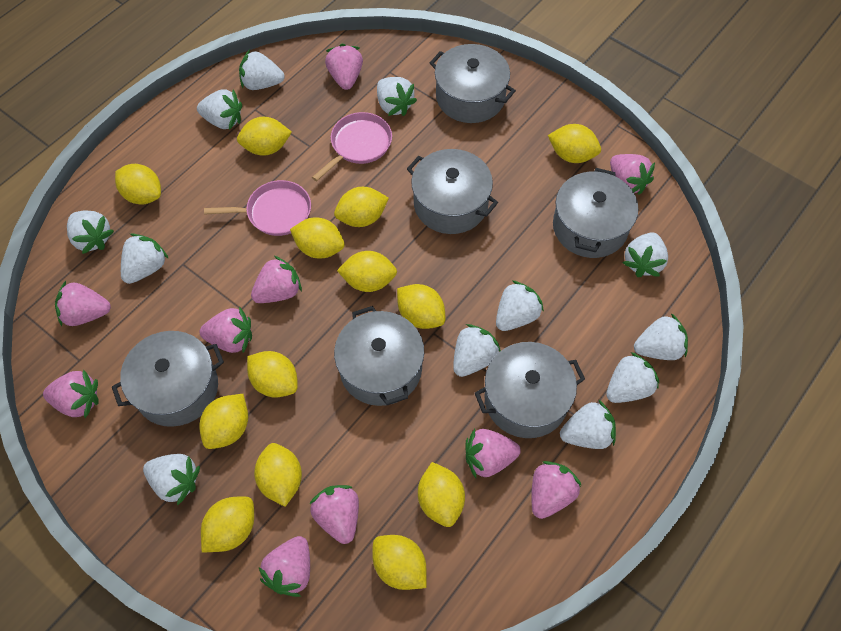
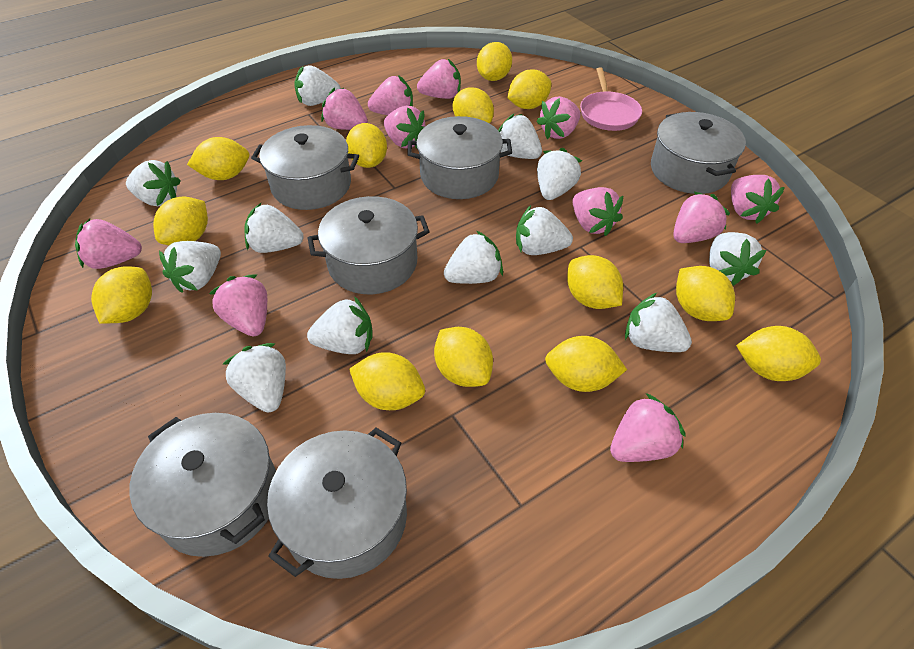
pink pan: [204,180,311,236] [312,112,392,181] = 2 -> [580,67,642,131] = 1
pink strawberry: [43,370,99,418] [55,281,111,326] [200,306,252,353] [251,256,302,303] [259,536,310,597] [310,485,359,544] [325,44,363,90] [465,429,521,478] [532,461,582,519] [610,154,655,195] = 10 -> [75,219,142,269] [209,275,267,336] [321,88,368,130] [368,76,413,115] [384,106,425,148] [417,59,461,99] [536,96,580,139] [572,187,623,236] [610,393,685,462] [673,192,730,243] [731,175,785,223] = 11

